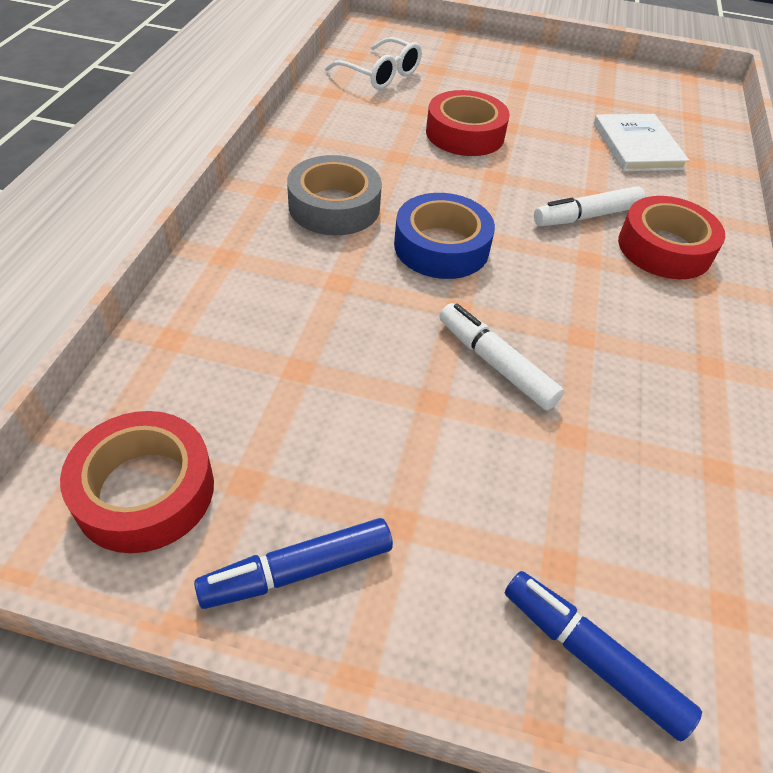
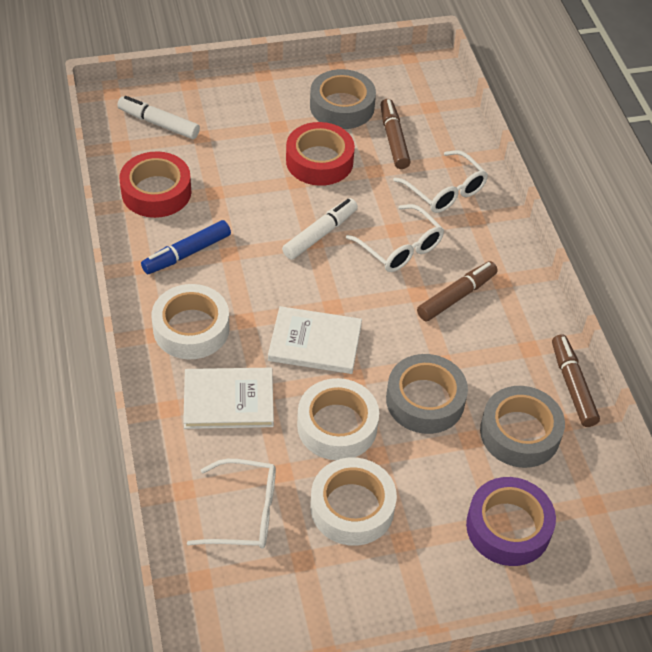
blue marker: [194,518,393,609] [505,571,702,741] = 2 -> [141,220,231,274] = 1
blue tape: [394,193,495,279] = 1 -> none = 0
brown marker: none = 0 -> [380,99,411,169] [417,261,498,321] [552,335,600,427] = 3
grey tape: [287,155,382,235] = 1 -> [310,69,376,129] [386,354,468,434] [480,386,565,468] = 3
purple tape: none = 0 -> [466,477,556,566] = 1
red tape: [60,411,214,553] [426,90,510,156] [618,196,725,279] = 3 -> [120,151,192,218] [286,122,355,186] = 2
white book: [593,114,690,171] = 1 -> [183,368,274,429] [268,306,362,374] = 2
white glasses: [325,37,422,90] = 1 -> [187,459,276,548] [346,204,444,272] [393,150,488,213] = 3
white tape: none = 0 -> [152,284,230,359] [297,378,379,460] [310,457,397,546] = 3

